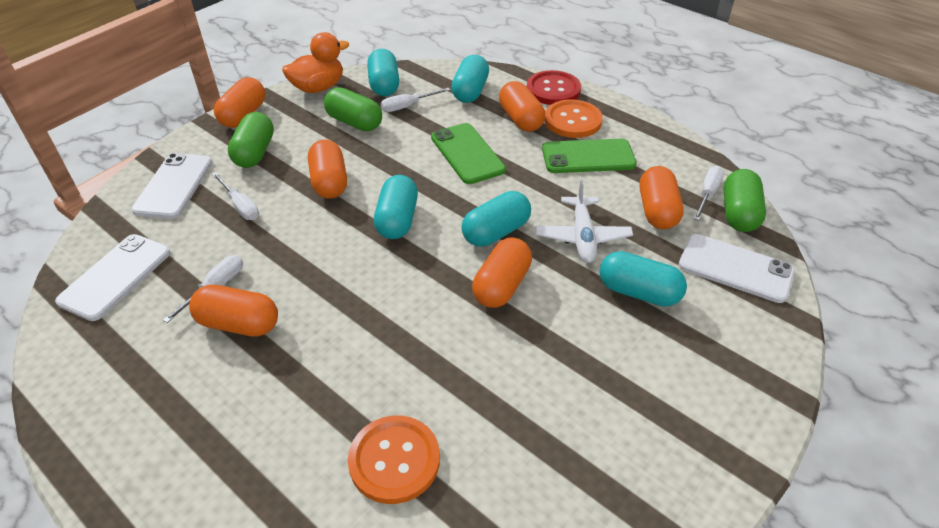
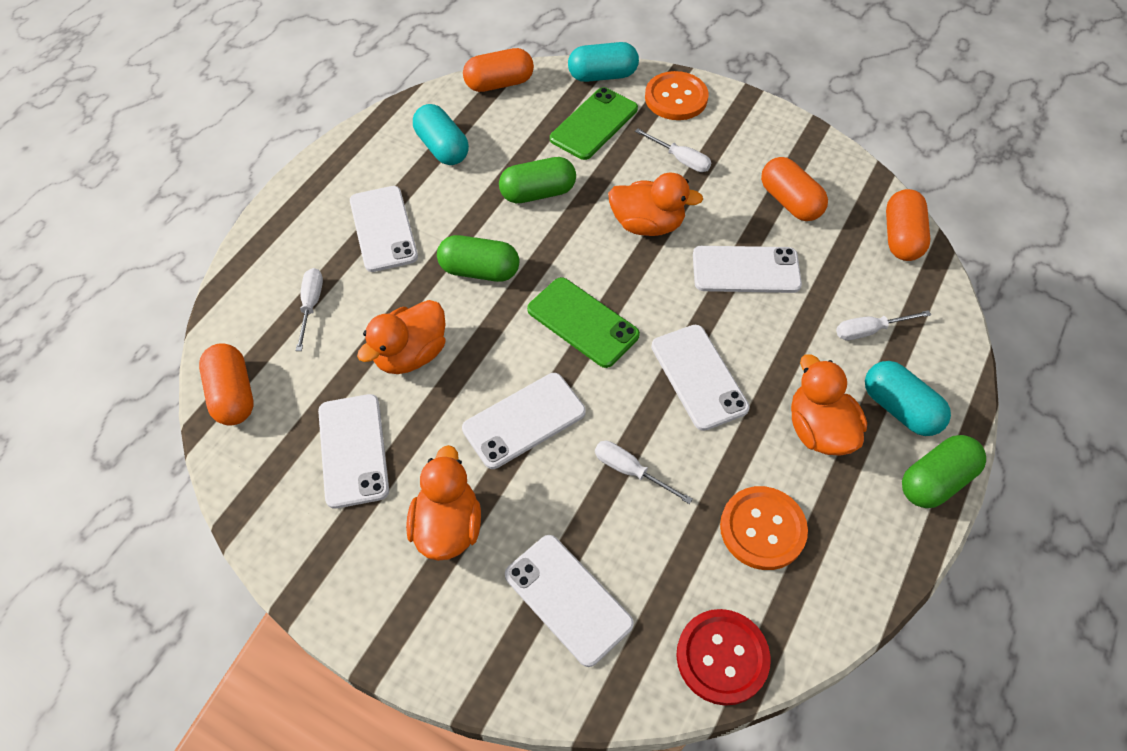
orange capsule: [189,285,278,337] [214,77,265,128] [308,140,347,199] [472,237,532,308] [499,81,545,132] [640,166,684,229] = 6 -> [199,343,254,426] [463,48,534,92] [761,157,828,221] [886,189,930,261] = 4
orange duck: [282,32,349,93] = 1 -> [357,300,446,374] [406,445,481,561] [608,173,703,236] [791,354,867,456] = 4
turquoise capsule: [367,49,399,96] [374,175,418,239] [451,55,489,103] [461,191,531,247] [599,251,687,307] = 5 -> [413,104,469,165] [568,42,639,82] [865,361,951,436] = 3
white phone: [55,234,170,321] [131,153,212,219] [679,234,795,303] = 3 -> [318,394,389,509] [350,186,418,272] [462,373,586,469] [505,535,634,667] [651,325,750,431] [693,246,802,293] = 6
white plane: [535,180,633,263] = 1 -> none = 0

